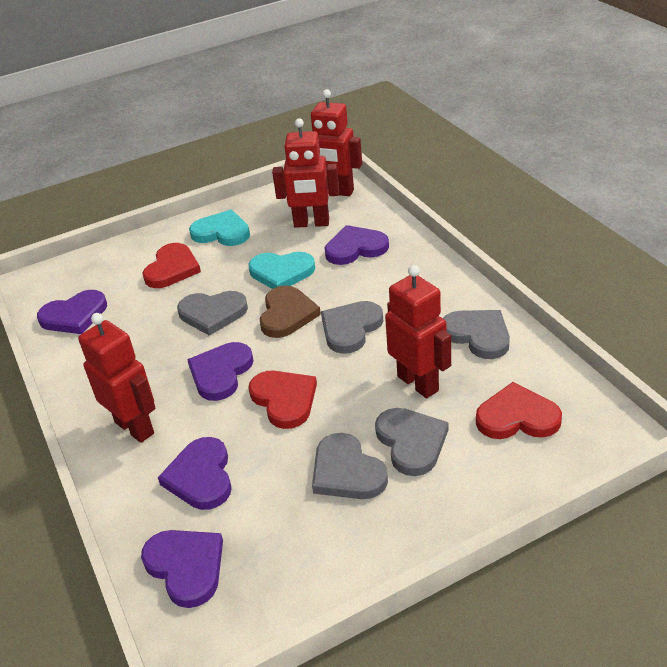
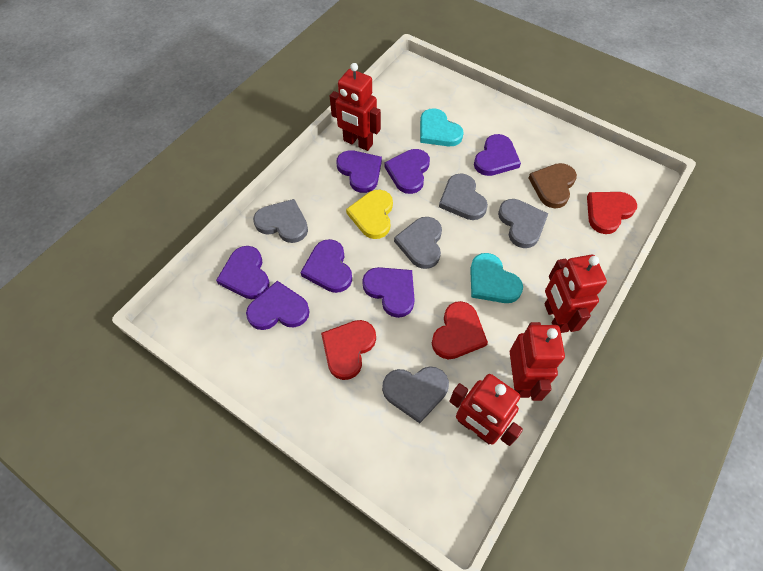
purple heart: [37,290,107,334] [141,530,223,608] [158,437,232,510] [187,342,254,401] [325,225,389,265] = 5 -> [216,246,270,299] [246,281,310,330] [300,239,352,293] [336,150,382,193] [362,267,415,318] [384,149,430,194] [474,134,521,176] = 7
yellow heart: none = 0 -> [346,190,393,239] = 1

